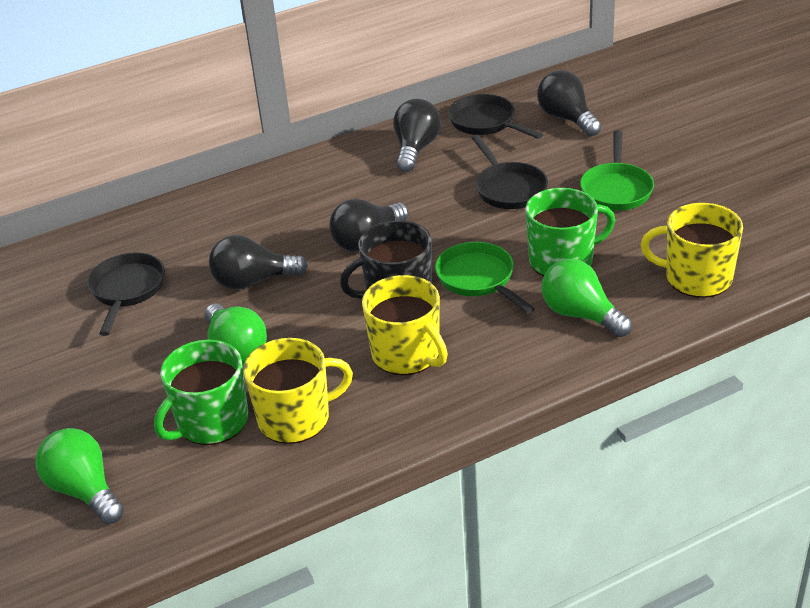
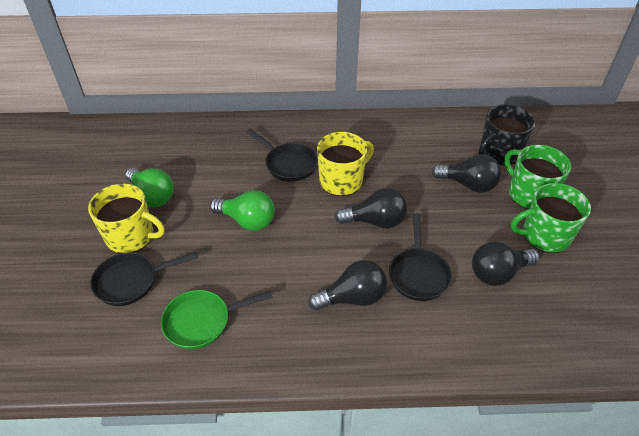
green light bulb: [36,428,124,524] [205,303,267,365] [542,259,632,337] = 3 -> [125,168,174,207] [210,190,275,231] = 2
green pan: [435,242,535,314] [580,130,654,211] = 2 -> [161,290,273,349] = 1
yellow mug: [243,338,353,444] [362,275,448,375] [641,203,743,298] = 3 -> [88,183,165,254] [317,132,374,196] = 2

